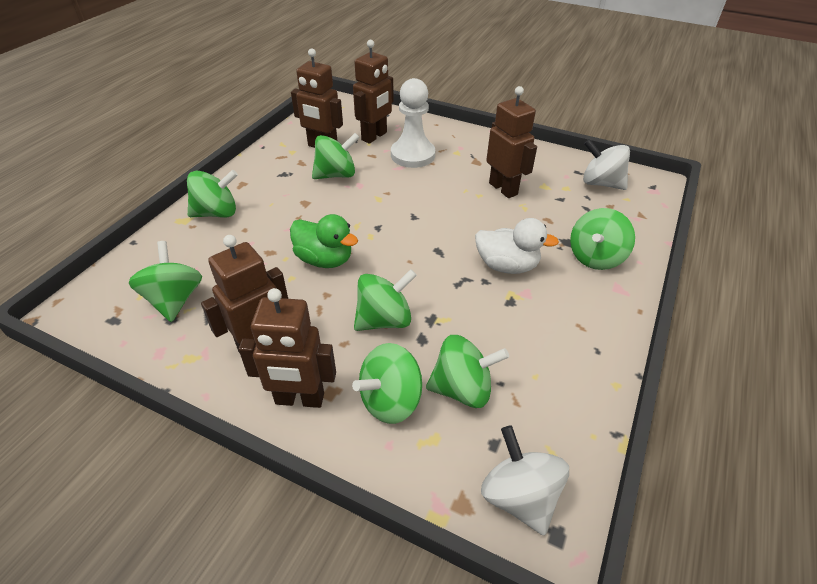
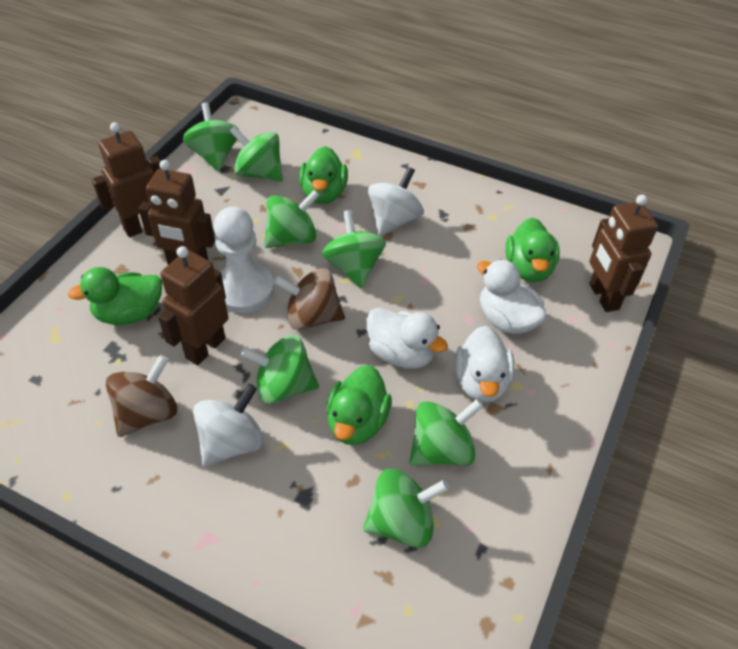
brown robot: [201,235,288,352] [239,288,336,408] [291,48,343,148] [353,40,394,144] [486,86,537,198] = 5 -> [92,122,161,237] [138,160,215,265] [158,246,228,365] [589,195,658,312] = 4
brown spinning top: none = 0 -> [106,355,177,437] [274,268,345,330] = 2
green duck: [290,214,358,268] = 1 -> [68,267,162,325] [299,146,348,204] [326,365,392,445] [506,217,560,282] = 4
white duck: [475,218,559,274] = 1 -> [367,307,448,369] [454,326,515,403] [477,259,547,334] = 3

